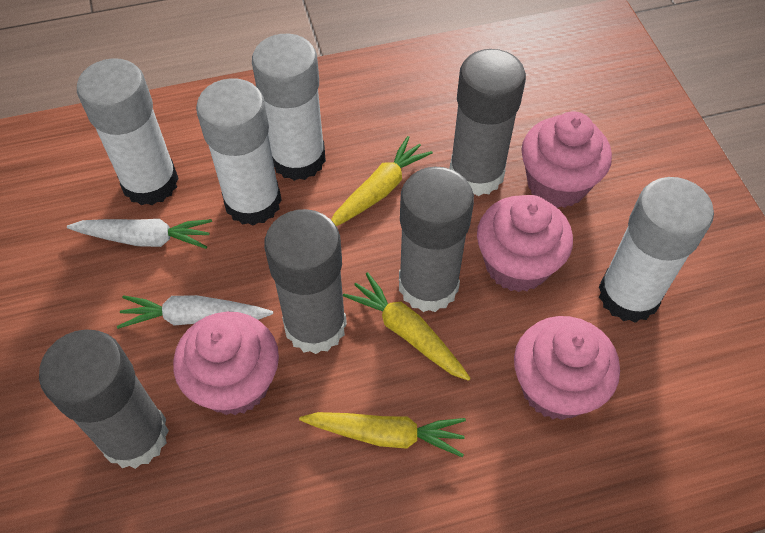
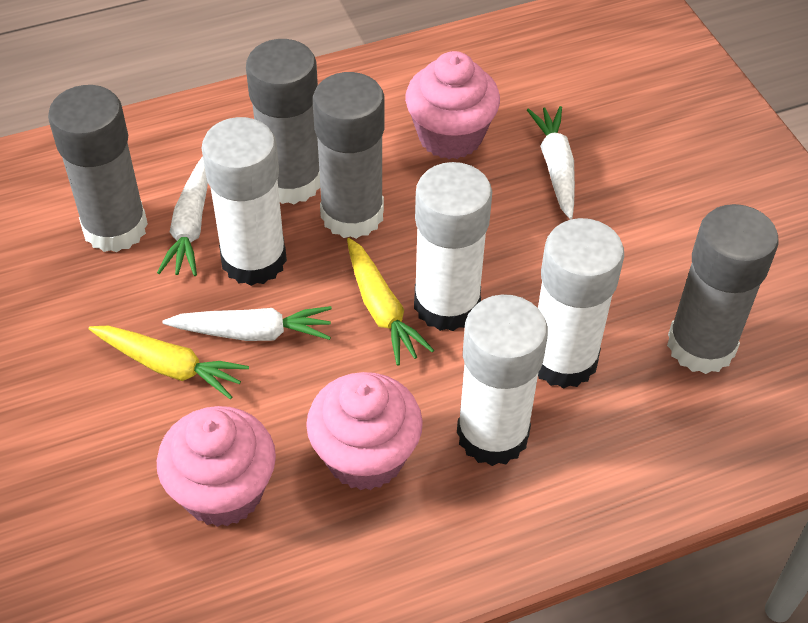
pink cupcake: [173,312,279,415] [477,195,573,292] [514,316,620,420] [521,112,612,208] = 4 -> [157,406,276,527] [306,372,423,490] [405,51,500,159] = 3
white carrot: [67,219,212,249] [117,295,273,329] = 2 -> [157,156,208,276] [162,306,332,341] [527,106,575,219] = 3
yellow carrot: [299,412,466,457] [331,136,433,226] [343,272,471,381] = 3 -> [88,326,249,399] [347,238,434,366] = 2

